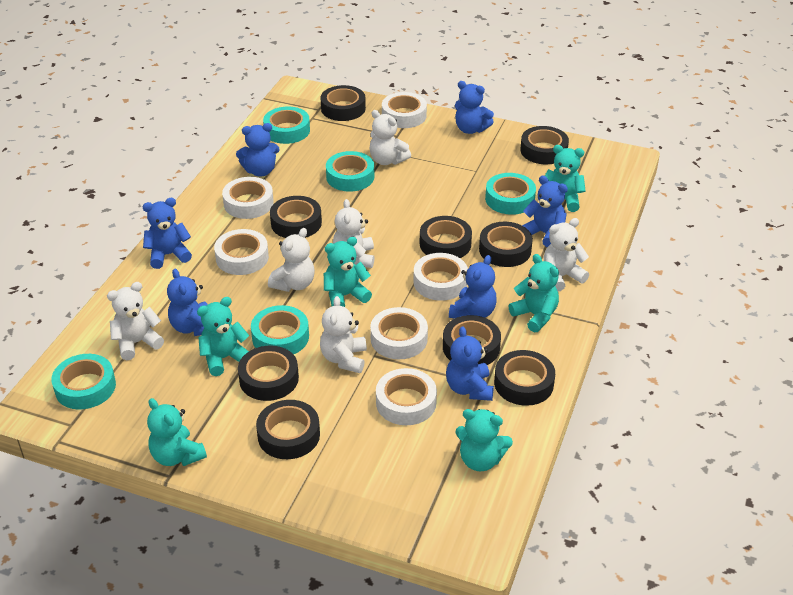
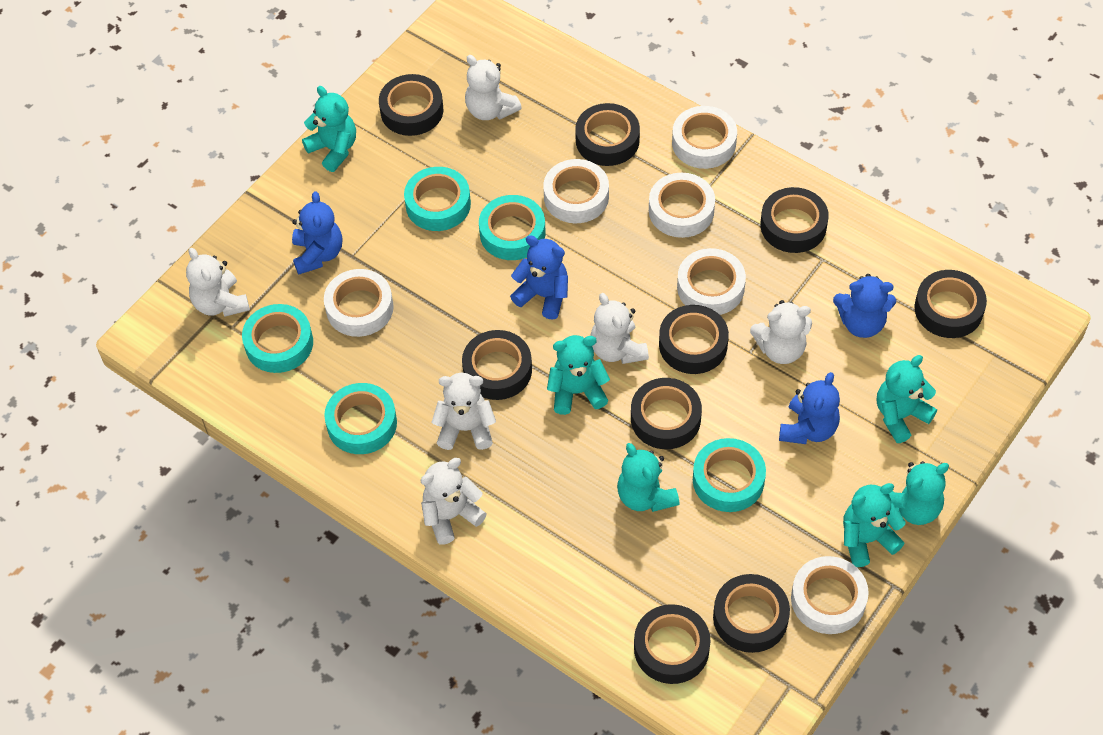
blue teddy bear: [143,198,192,269] [167,269,208,336] [236,123,280,177] [446,326,494,401] [449,255,497,319] [455,81,494,134] [522,176,568,247] = 7 -> [292,191,342,275] [510,235,568,320] [779,372,840,444] [833,274,896,338] = 4

